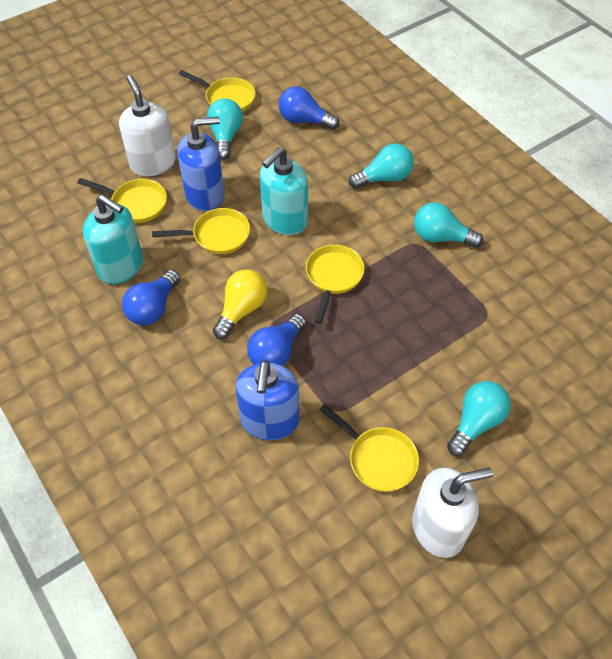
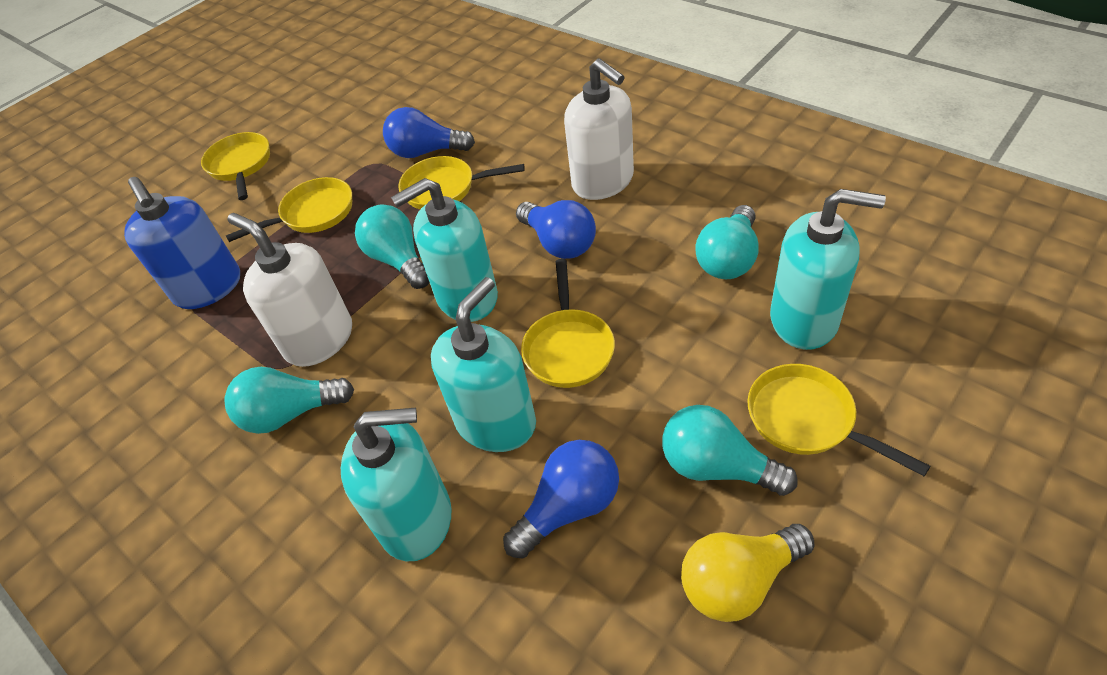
blue soap dispenser: [177,117,224,212] [236,360,299,440] = 2 -> [124,177,240,309] = 1
turquoise soap dispenser: [83,195,143,284] [260,147,308,235] = 2 -> [341,408,452,561] [391,178,498,322] [431,277,536,452] [770,189,886,350] = 4

